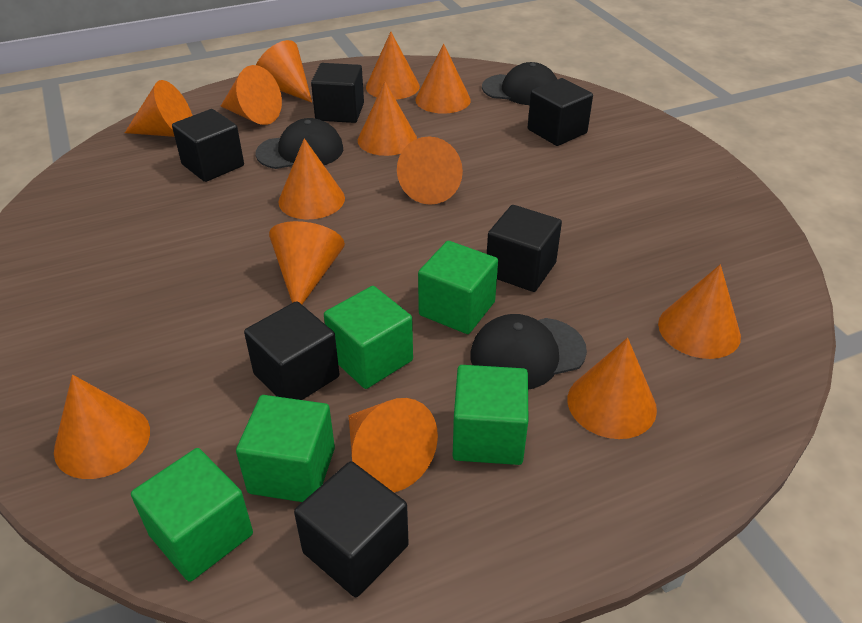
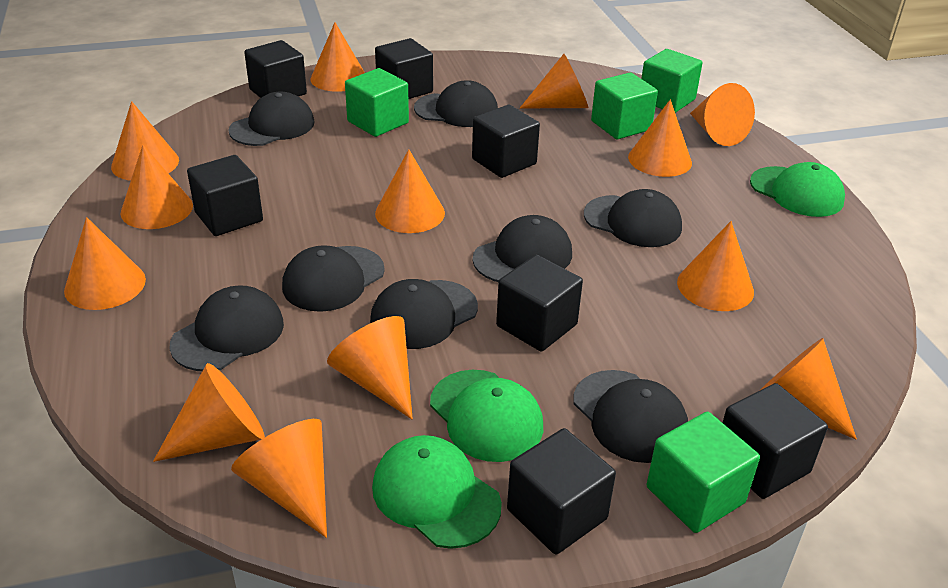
black cap: [255,118,343,169] [470,314,587,389] [482,62,557,105] = 3 -> [169,285,284,371] [228,92,314,146] [282,245,385,312] [370,279,478,349] [414,80,498,127] [473,215,572,282] [573,370,688,463] [584,189,682,247] = 8
black cube: [172,109,244,182] [244,301,339,400] [294,461,409,597] [311,63,364,123] [487,205,562,292] [528,78,593,146] = 6 -> [187,155,263,236] [244,40,307,98] [375,38,433,99] [472,105,540,178] [496,255,583,352] [507,428,616,555] [723,383,828,499] = 7
green cap: none = 0 -> [372,435,502,549] [430,370,543,462] [750,162,845,217] = 3
green cube: [131,448,253,582] [236,395,335,502] [324,286,413,389] [418,241,498,334] [453,365,528,465] = 5 -> [345,68,409,137] [591,73,658,139] [641,49,703,113] [646,412,760,533] = 4

